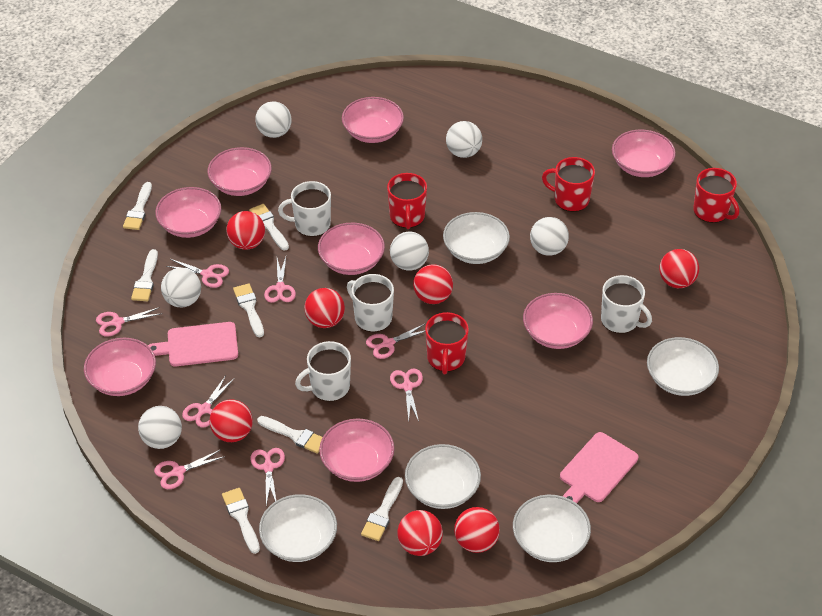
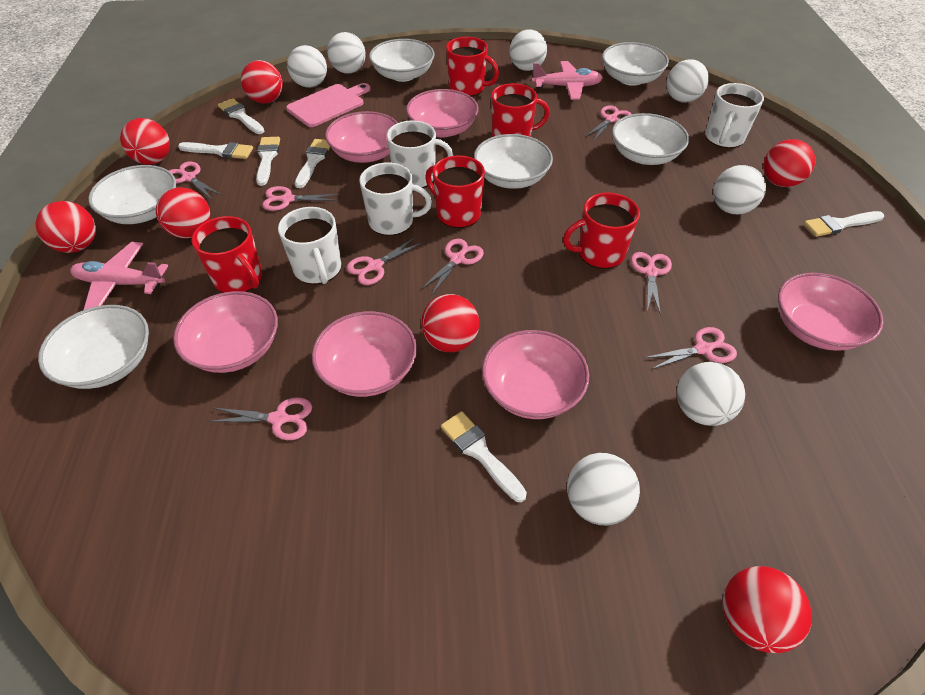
pink bowl: [84,338,156,396] [155,187,221,238] [208,147,272,196] [318,223,385,275] [319,419,394,482] [342,97,404,143] [523,293,593,349] [612,130,676,177] = 8 -> [173,291,278,373] [312,311,417,397] [325,111,398,163] [406,89,478,138] [482,330,589,419] [778,273,884,351] = 6
pink cutting board: [148,322,238,366] [560,432,638,503] = 2 -> [286,83,370,127] = 1
pink plane: none = 0 -> [70,242,168,310] [532,61,603,100] = 2
red mug: [387,173,427,229] [425,312,469,375] [542,157,595,212] [693,168,739,223] = 4 -> [191,216,262,293] [425,155,485,228] [446,37,499,96] [491,83,550,137] [563,192,640,269] = 5
white ball: [138,406,182,449] [161,268,201,308] [255,101,292,138] [390,232,429,271] [446,121,482,158] [530,217,569,256] = 6 -> [287,45,327,88] [327,32,366,74] [509,29,547,71] [567,453,640,525] [667,59,709,103] [677,362,745,426] [713,165,766,215] = 7
white bowl: [259,494,337,562] [405,444,481,509] [443,212,510,264] [513,495,591,562] [647,337,719,396] = 5 -> [38,305,149,389] [88,165,176,224] [369,39,435,82] [474,134,553,189] [602,42,669,86] [612,113,689,165] = 6
white brush: [123,182,152,230] [131,249,158,301] [222,488,260,554] [233,283,264,337] [249,204,289,250] [257,416,323,454] [361,477,403,541] = 7 -> [178,142,253,159] [218,98,264,134] [256,137,280,186] [295,139,330,188] [441,411,527,502] [804,211,884,237] = 6

